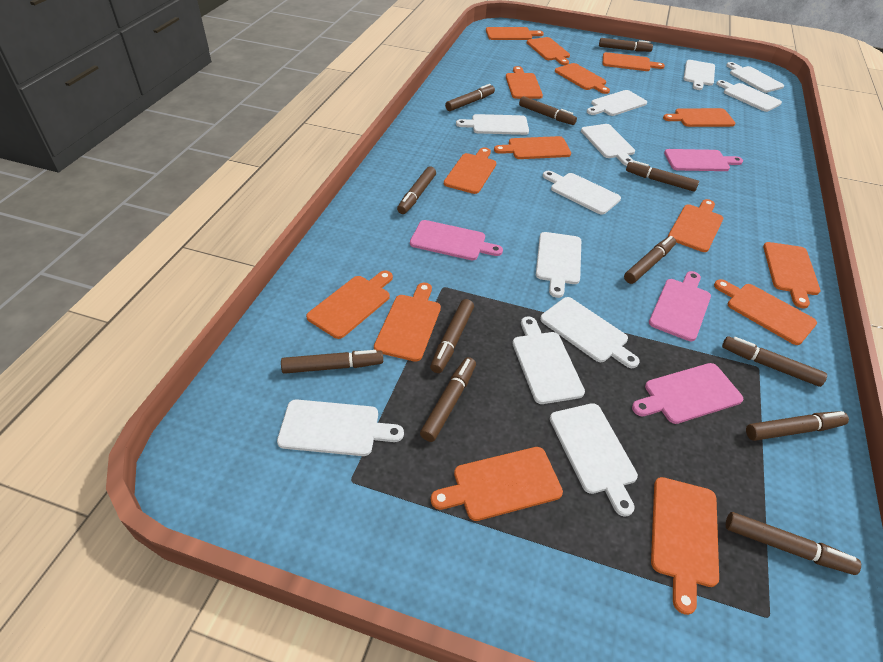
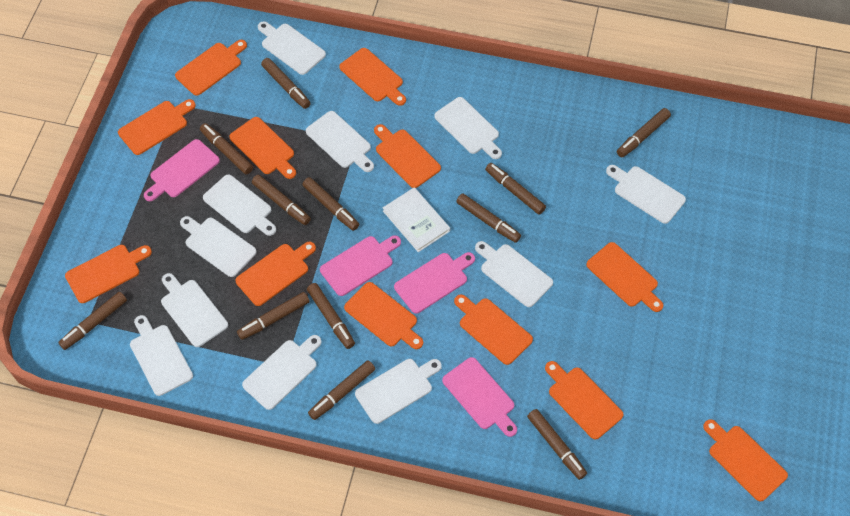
orange cutting board: [306,271,393,339] [374,283,441,362] [431,447,563,521] [444,147,496,194] [486,27,544,40] [494,136,571,159] [506,66,543,99] [527,37,570,65] [555,63,610,94] [603,52,665,71] [651,477,719,615] [663,108,735,127] [668,199,723,252] [714,279,817,345] [763,242,820,308] = 15 -> [65,245,152,303] [118,99,196,155] [175,40,247,96] [230,117,296,179] [235,242,316,306] [339,48,406,106] [344,282,423,349] [374,124,441,188] [454,294,533,365] [545,361,624,439] [586,242,663,312] [703,419,788,501] = 12
white book: none = 0 -> [383,187,450,252] = 1
white cutting board: [277,399,404,456] [456,114,529,135] [512,317,585,404] [536,232,581,298] [540,297,639,368] [543,171,621,214] [550,403,638,517] [581,124,635,166] [587,90,647,116] [683,60,715,90] [716,80,782,112] [726,62,784,93] = 12 -> [130,315,193,396] [161,273,228,347] [180,216,257,277] [203,175,276,236] [242,335,321,410] [258,21,326,75] [306,111,374,172] [355,359,442,424] [434,97,502,159] [475,241,553,307] [606,165,686,224] = 11

